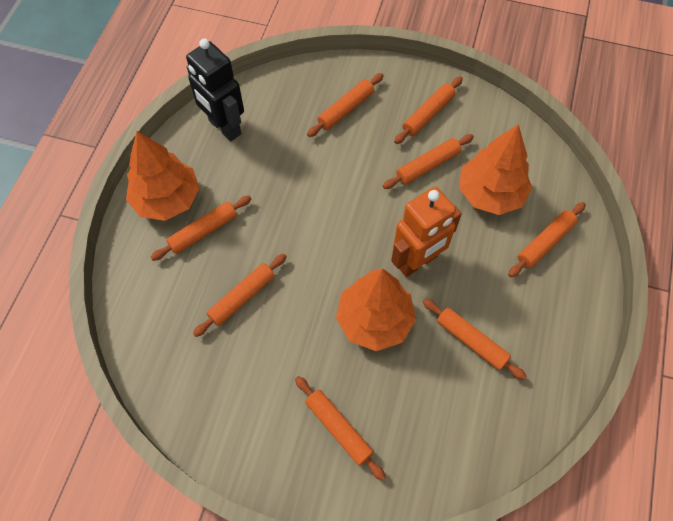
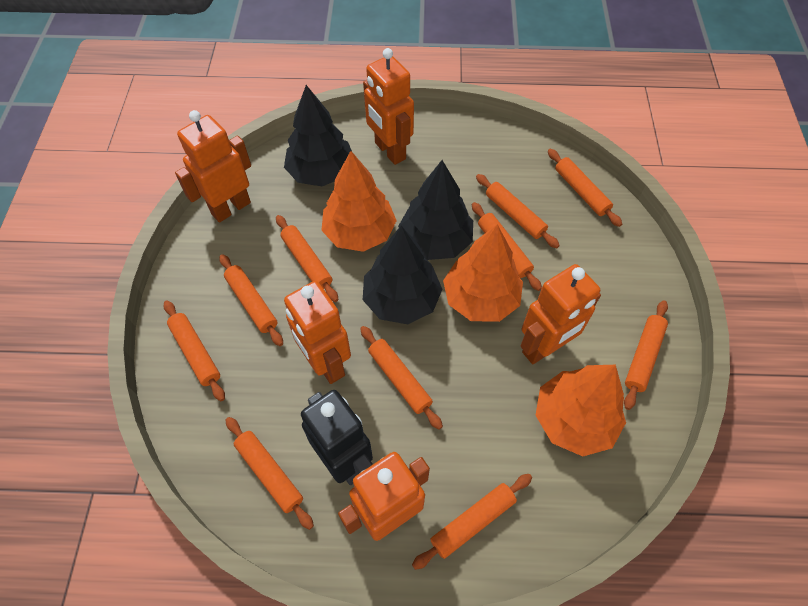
black tree: none = 0 -> [284,85,352,186] [363,226,442,324] [398,160,473,260] = 3
orange robot: [391,187,462,277] = 1 -> [175,110,251,223] [284,281,351,384] [338,452,430,541] [363,48,414,165] [520,264,601,364] = 5
orange rolling pin: [151,196,251,261] [193,254,287,337] [295,376,386,481] [307,73,384,137] [383,134,474,189] [394,76,463,144] [422,298,527,380] [508,202,586,277] = 8 -> [164,300,225,401] [219,254,283,346] [225,417,314,530] [276,215,338,302] [360,326,443,430] [412,474,532,570] [472,202,542,291] [476,174,560,248] [548,149,622,227] [624,300,668,410] = 10

